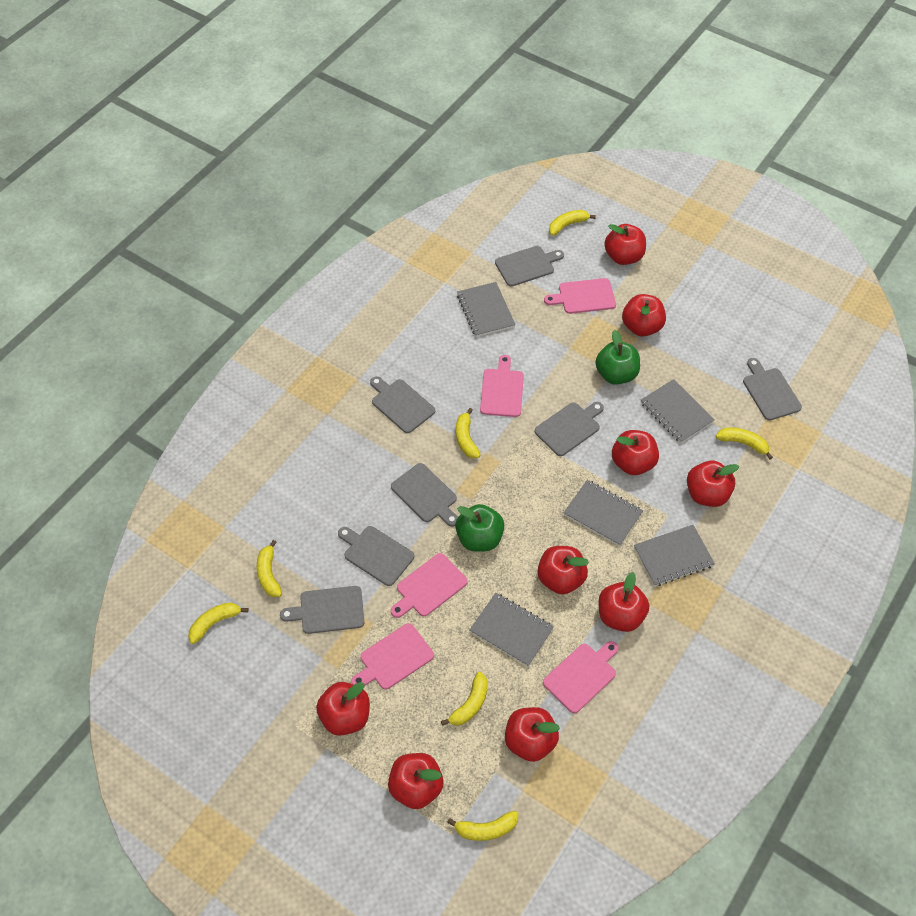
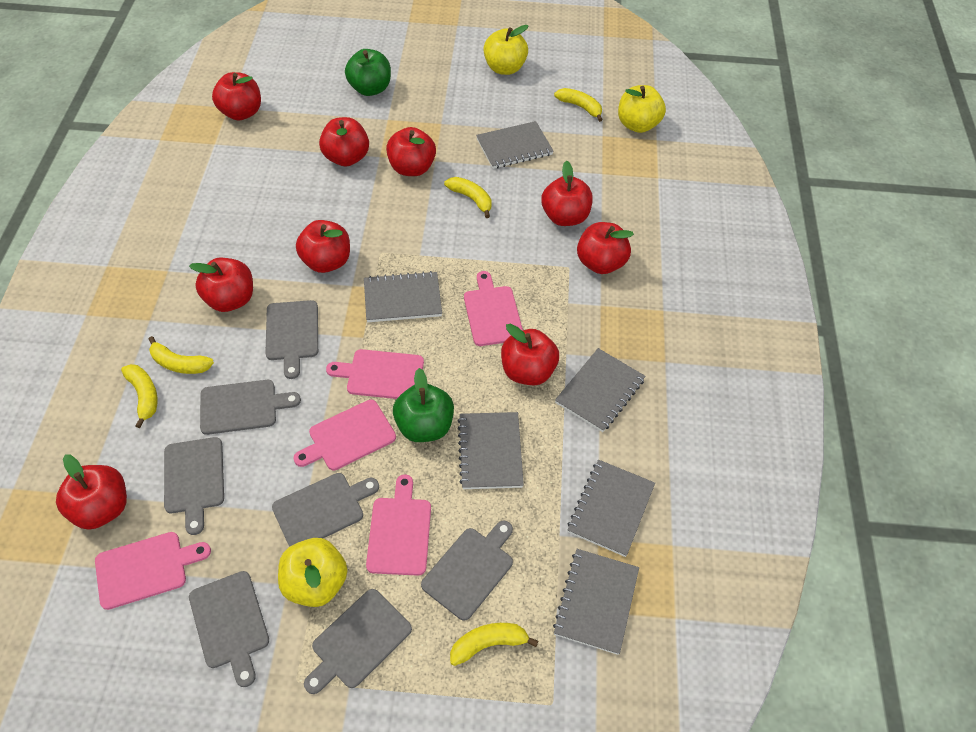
grey notebook: [457,282,516,337] [470,593,554,667] [564,480,643,546] [634,525,715,586] [641,379,715,443] = 5 -> [364,271,442,322] [458,412,524,489] [476,121,554,169] [553,549,639,655] [555,348,645,432] [567,460,655,557] = 6
yellow apple: none = 0 -> [278,538,347,607] [483,25,528,75] [618,85,666,133] = 3
yellow banana: [188,602,248,644] [257,540,282,597] [441,672,488,726] [447,811,518,841] [456,408,480,458] [549,210,596,236] [716,427,773,459] = 7 -> [121,364,158,428] [148,336,214,374] [444,177,492,218] [450,623,538,666] [554,88,603,122] = 5

